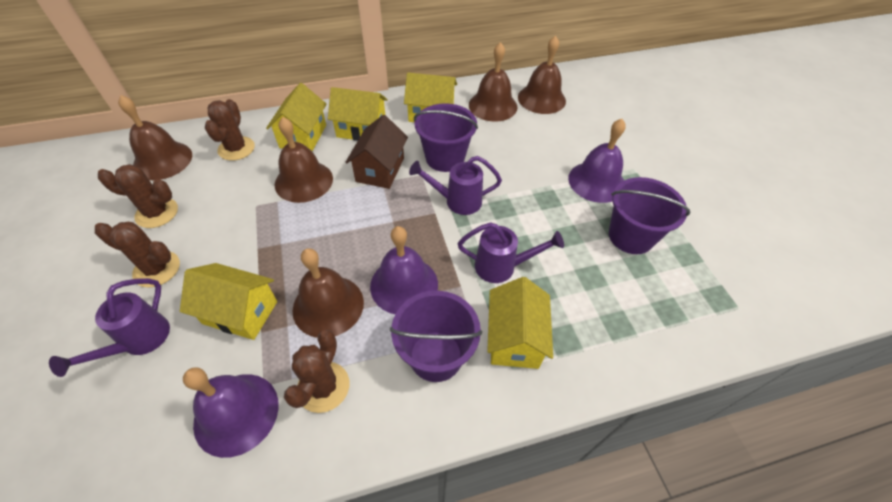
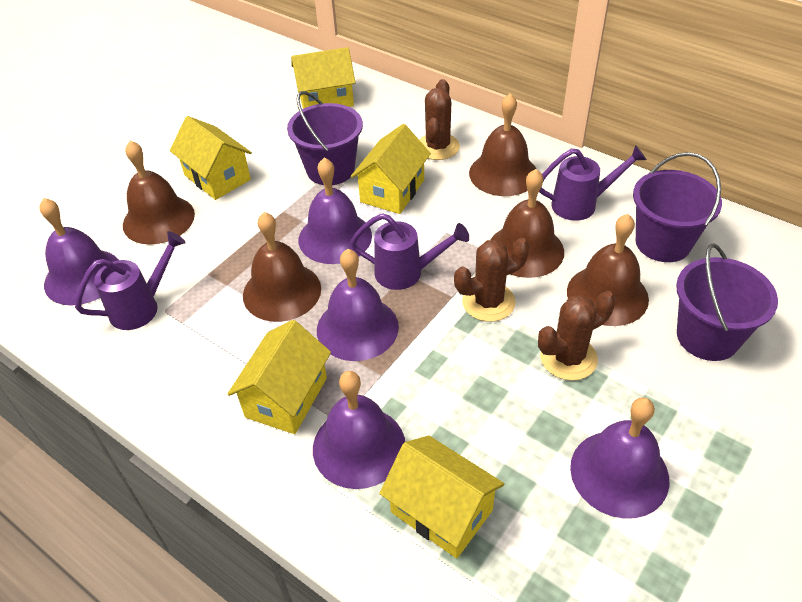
brown cactus: [95,222,180,288] [98,164,178,228] [205,99,255,161] [284,330,349,413] = 4 -> [419,79,460,160] [454,238,529,322] [538,291,616,381] = 3
brown house: [346,115,408,189] = 1 -> none = 0
purple bell: [183,367,279,458] [370,226,438,314] [568,119,626,203] = 3 -> [39,198,119,306] [299,157,372,264] [313,371,405,489] [317,249,399,361] [570,397,669,519] = 5

